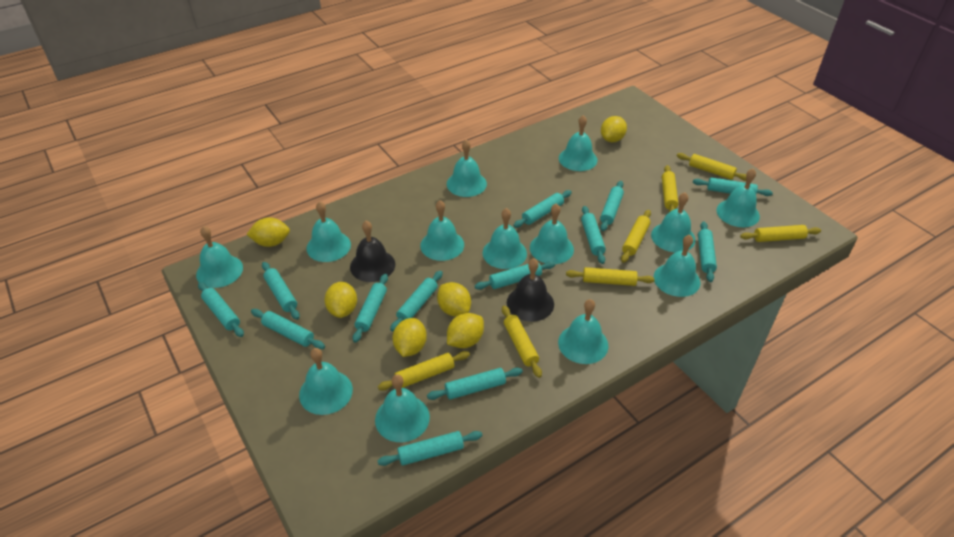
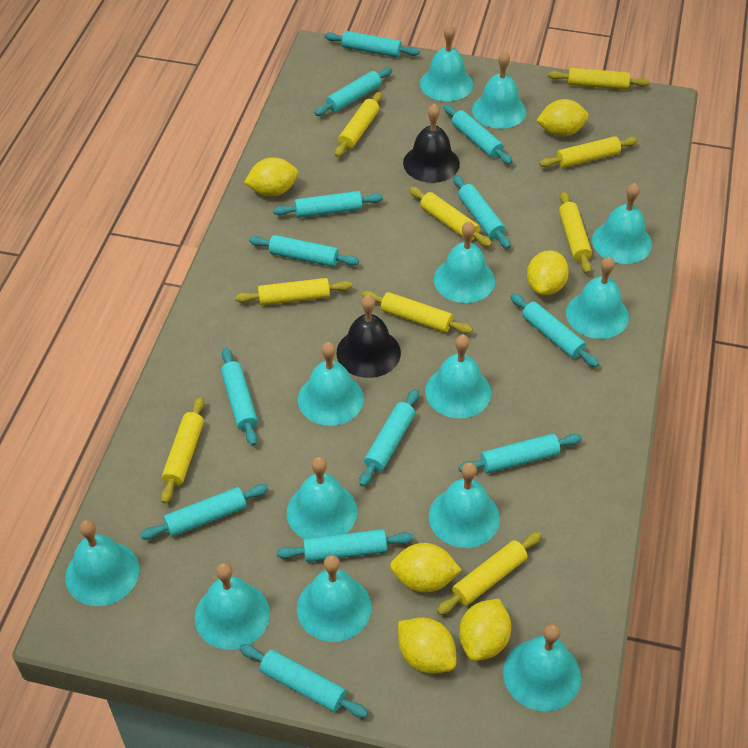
yellow rolling pin: [378,351,470,390] [502,305,542,378] [566,267,655,286] [621,210,651,263] [662,165,678,212] [677,153,746,181] [740,225,821,242] = 7 -> [161,397,204,504] [235,278,352,305] [335,92,382,157] [362,291,473,334] [409,187,492,247] [436,532,542,615] [539,136,637,168] [548,68,650,90] [559,191,592,274] = 9

